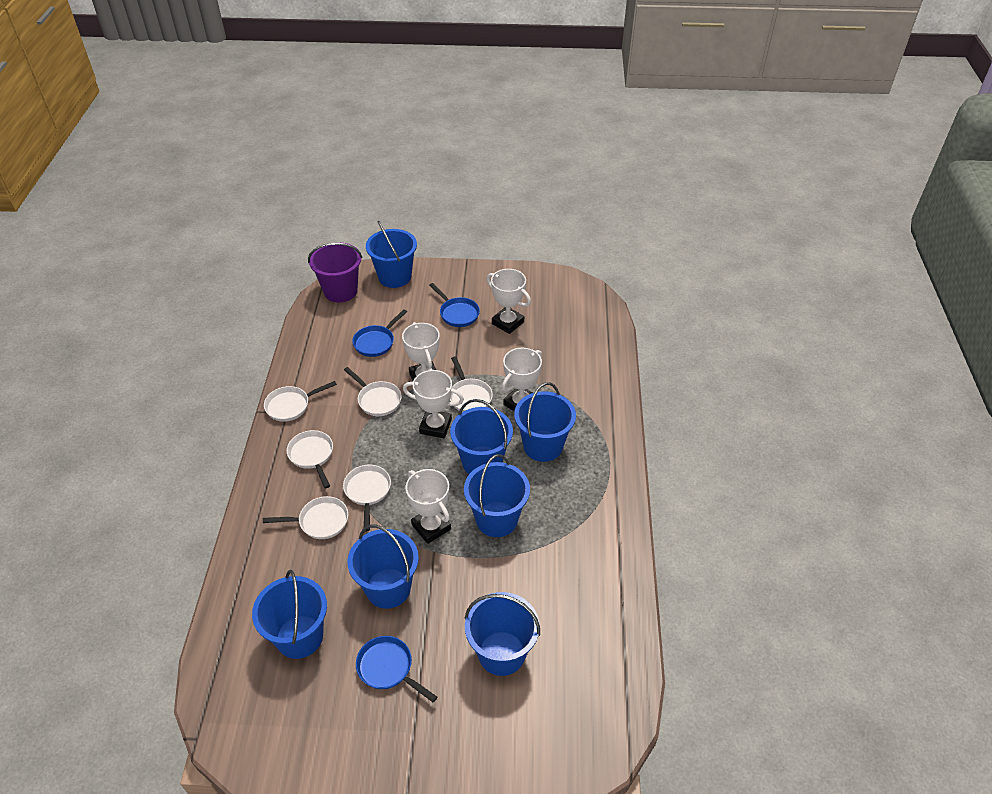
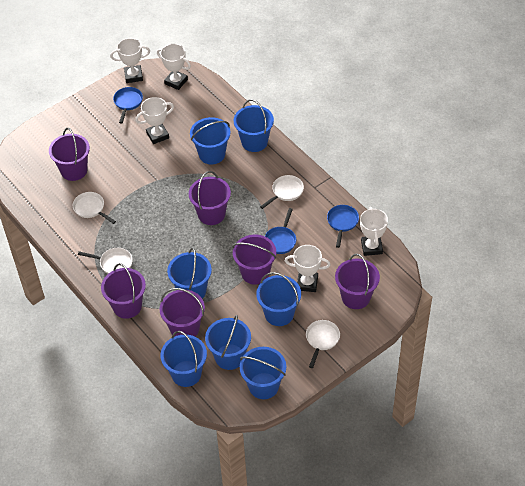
purple bucket: [308,242,362,302] = 1 -> [49,128,90,181] [101,263,146,319] [160,288,205,337] [189,171,231,225] [233,235,276,285] [335,254,380,309] = 6
white pan: [263,496,348,539] [264,381,337,422] [287,430,333,488] [343,465,391,531] [344,367,402,416] [450,356,493,412] = 6 -> [73,192,116,224] [78,248,133,274] [260,175,304,209] [306,320,340,368] = 4

